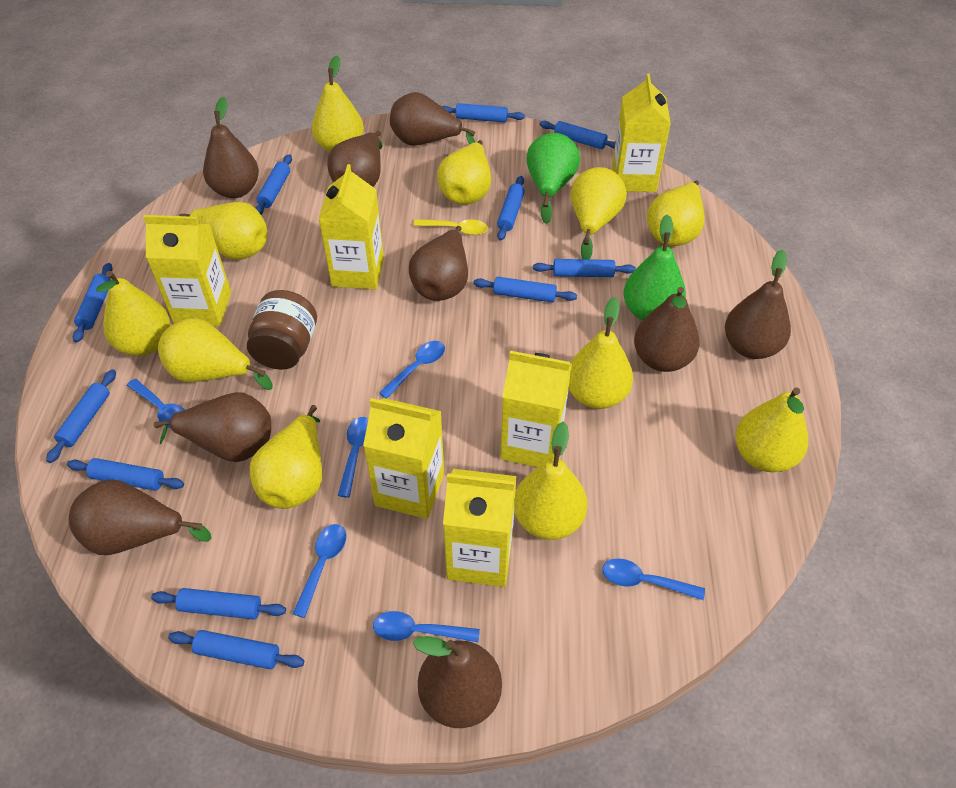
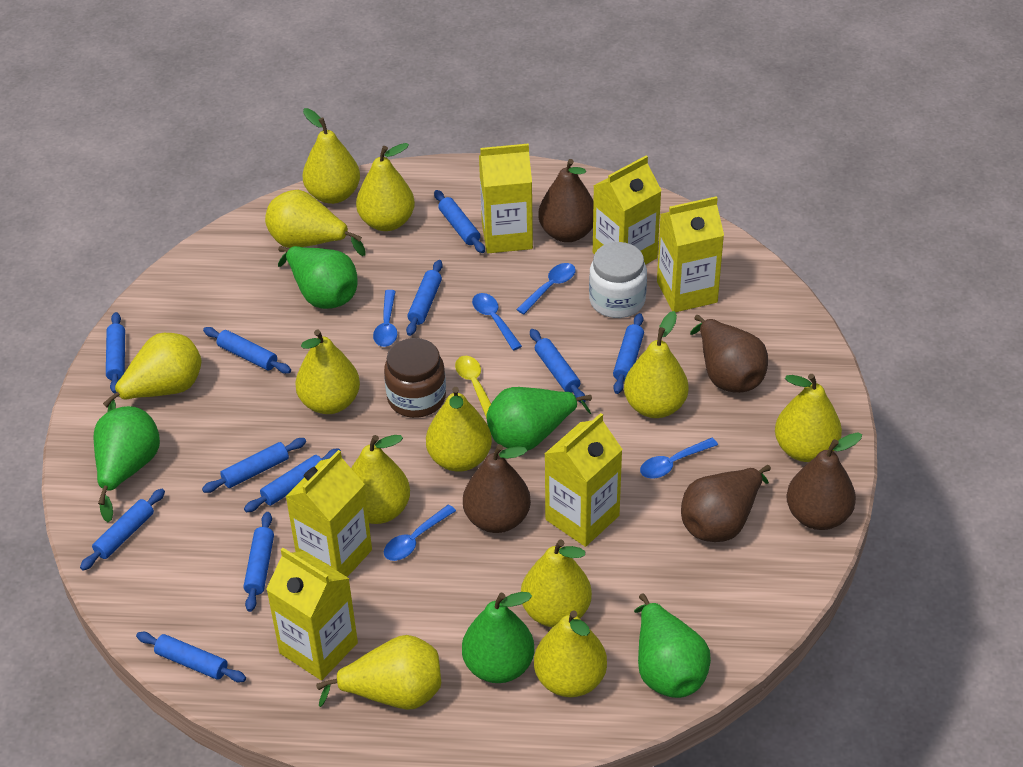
blue spoon: [127,379,185,428] [292,524,346,618] [338,417,369,498] [373,611,480,642] [379,341,445,399] [602,559,705,600] = 6 -> [373,290,397,347] [384,504,456,561] [472,293,522,350] [516,263,576,314] [640,438,718,479] = 5
brown pear: [69,479,211,555] [154,392,271,462] [203,97,259,198] [327,131,383,187] [390,92,476,146] [409,226,468,301] [413,636,502,728] [634,287,700,372] [725,250,791,359] = 9 -> [463,444,531,533] [538,159,594,242] [681,465,771,542] [690,315,768,393] [786,432,862,530] = 5
green pear: [526,133,580,224] [623,215,686,321] = 2 -> [93,406,160,522] [278,246,358,309] [462,592,534,683] [486,387,592,451] [634,593,711,698] = 5
white jar: none = 0 -> [589,242,647,318] = 1
yellow pear: [96,271,170,356] [158,318,272,390] [179,202,268,260] [249,405,322,509] [312,56,364,152] [437,140,491,205] [514,421,588,540] [569,297,633,409] [571,167,627,259] [647,181,704,246] [735,388,808,472] = 11 -> [103,333,201,412] [265,190,366,256] [295,330,360,414] [303,108,360,204] [316,635,441,710] [351,435,410,524] [356,143,415,231] [426,387,492,472] [521,540,592,627] [534,610,607,697] [624,311,689,418] [775,374,842,462] = 12

